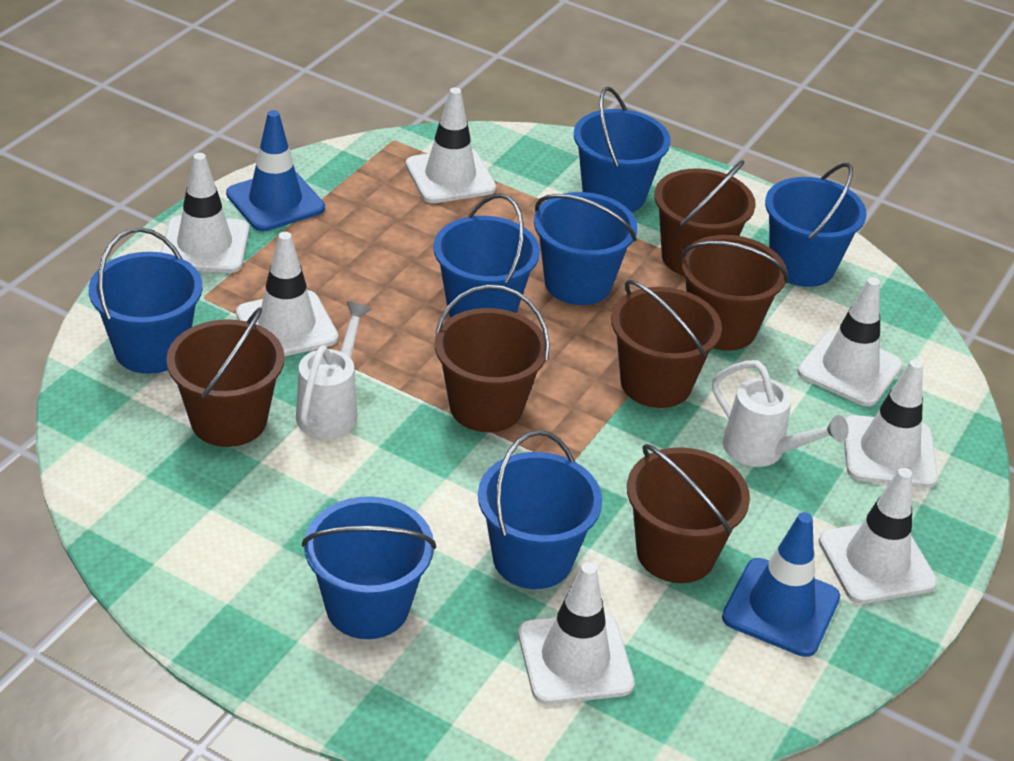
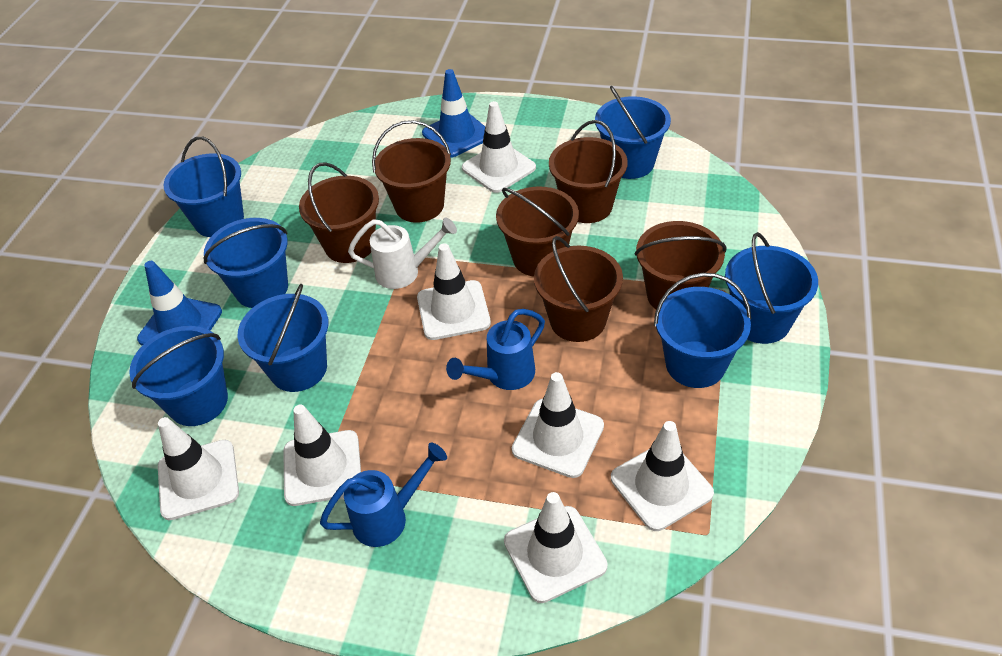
blue watering can: none = 0 -> [320,443,447,547] [446,309,545,390] = 2
white watering can: [296,301,371,439] [712,360,848,467] = 2 -> [348,218,457,289] = 1

